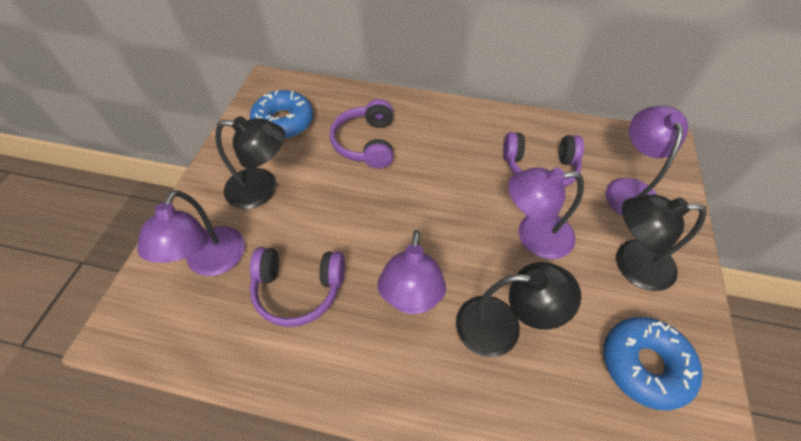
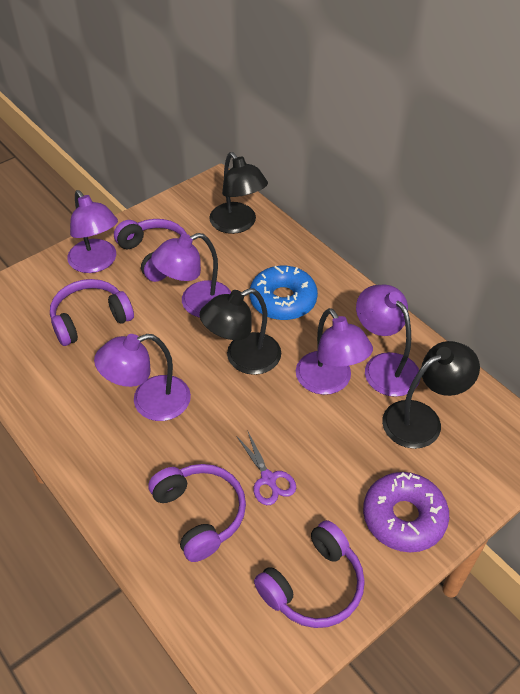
blue donut: [250,90,313,139] [604,317,703,411] = 2 -> [250,266,318,320] = 1
purple donut: none = 0 -> [363,472,449,552] = 1
purple headphones: [250,247,345,327] [330,99,393,168] [503,132,584,188] = 3 -> [50,279,134,346] [114,219,187,282] [148,464,246,562] [254,520,365,628] = 4
purple lamp: [137,190,245,276] [377,230,446,314] [508,167,584,259] [606,106,688,216] = 4 -> [67,190,118,273] [94,334,191,421] [151,233,231,317] [296,308,373,395] [356,285,420,397] = 5
purple scissors: none = 0 -> [236,430,296,505] = 1

